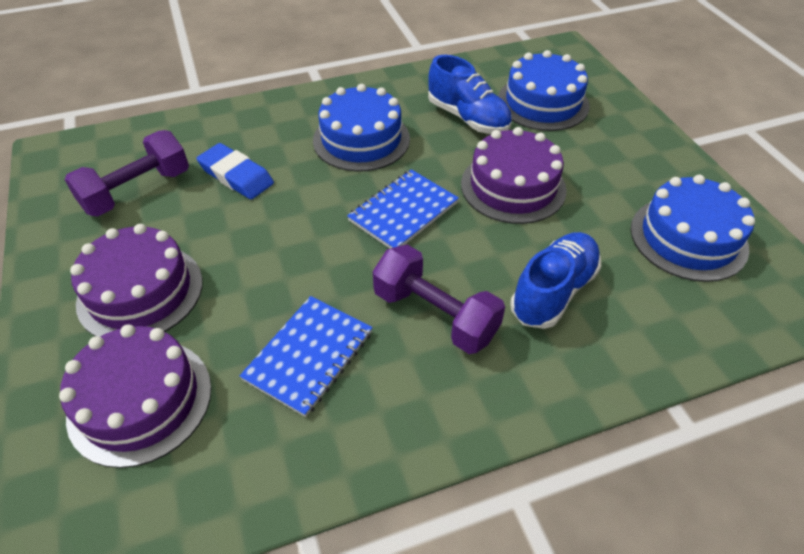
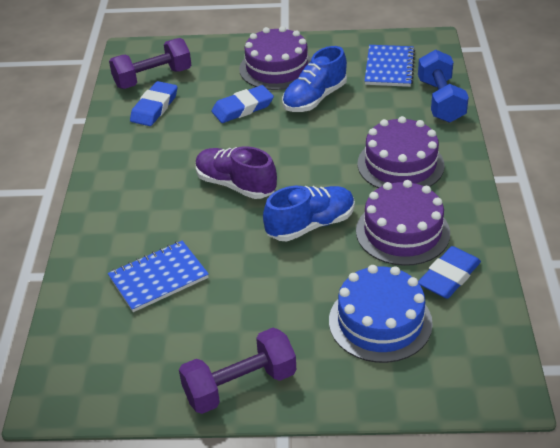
blue cake: [313,84,410,172] [498,50,590,131] [631,175,755,282] = 3 -> [329,265,433,363] = 1
blue dumbbell: none = 0 -> [418,49,469,123] = 1
blue eraser: [197,143,274,199] = 1 -> [130,81,177,126] [212,85,274,123] [418,246,481,299] = 3
purple shoe: none = 0 -> [196,146,277,199] = 1

